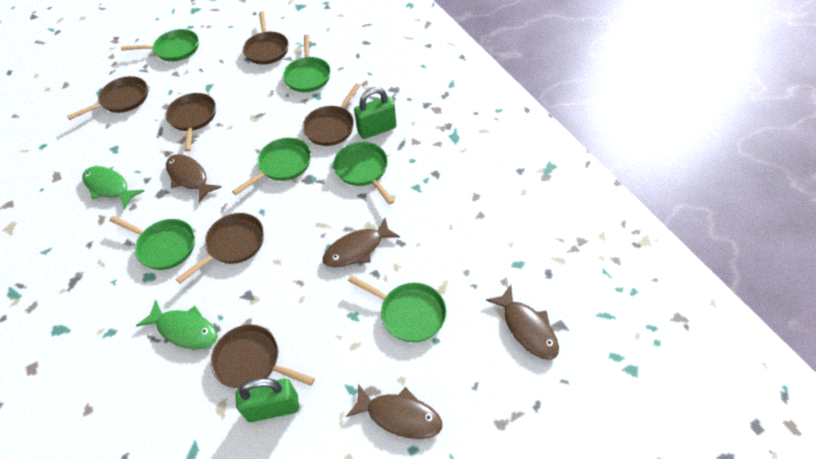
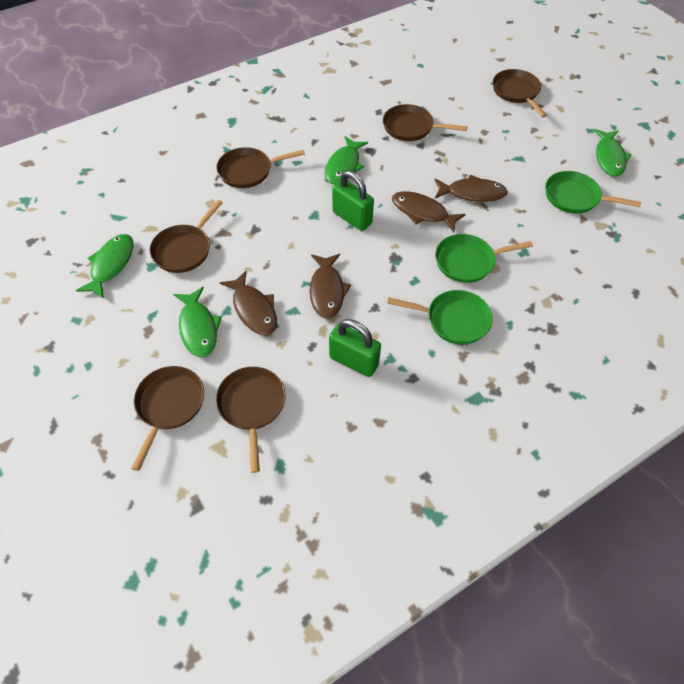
green fish: [82,166,144,209] [136,300,217,349] = 2 -> [76,234,133,299] [173,287,222,357] [325,136,368,184] [593,129,631,177] = 4
green pan: [109,216,195,270] [121,29,198,62] [232,138,311,195] [283,34,331,92] [333,142,394,205] [348,275,447,342] = 6 -> [387,290,493,345] [435,234,533,283] [545,171,641,214] = 3

